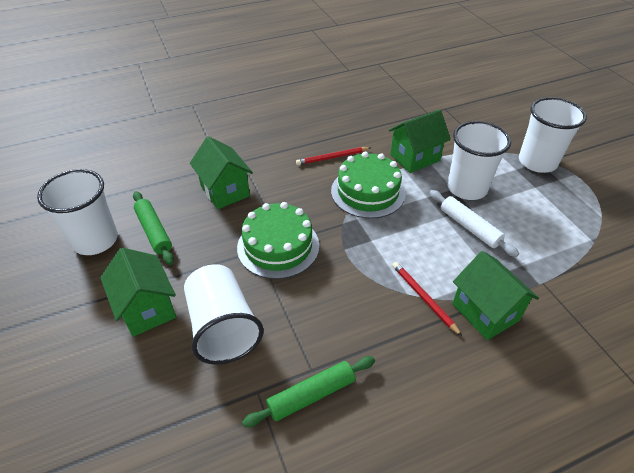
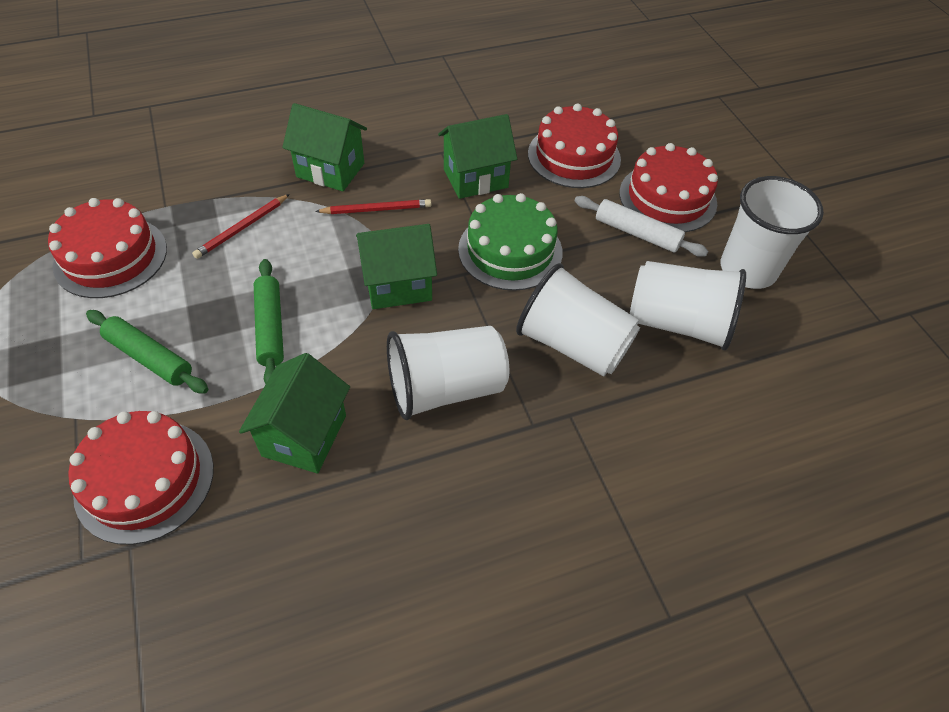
green cake: [237,202,319,279] [331,152,405,219] = 2 -> [458,193,563,291] = 1
red cake: none = 0 -> [48,198,167,298] [68,411,214,545] [528,103,621,188] [619,143,718,232] = 4

